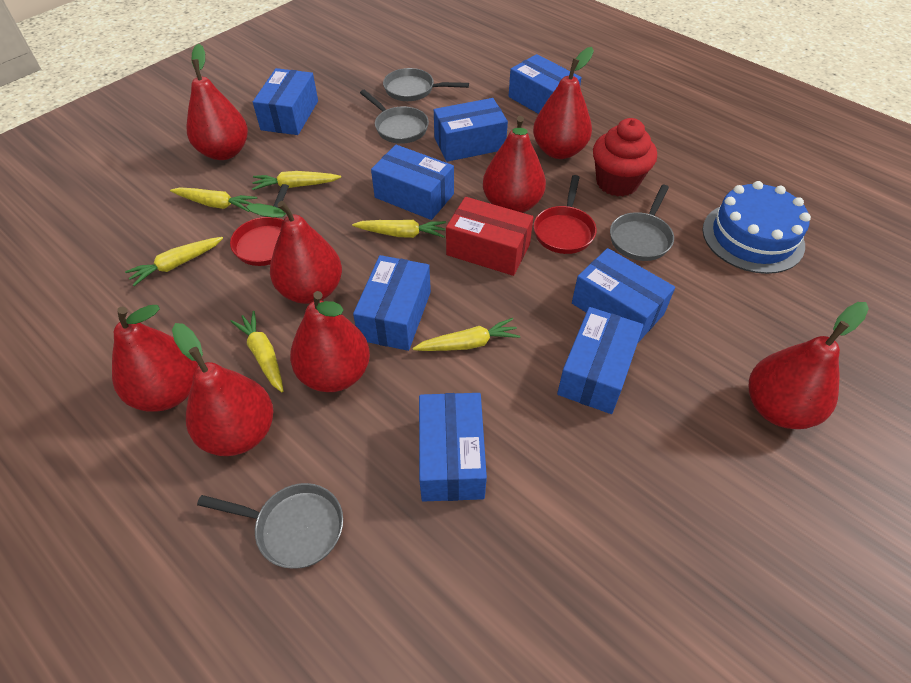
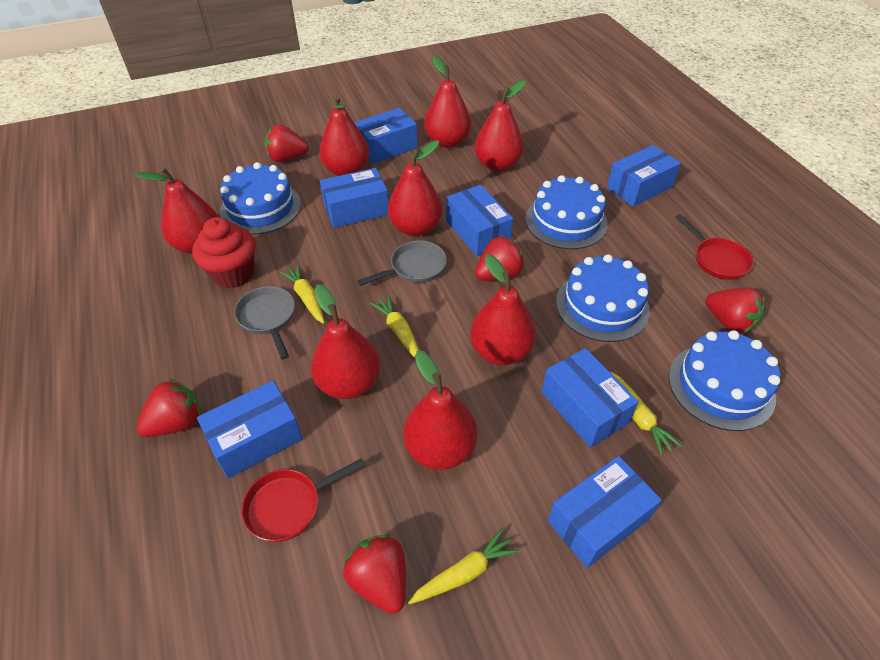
blue box: [253,68,318,135] [353,255,431,351] [371,145,454,220] [419,393,487,502] [434,98,508,162] [509,54,582,114] [557,307,644,414] [572,248,675,344] = 8 -> [197,381,302,478] [320,168,389,228] [354,108,418,164] [446,185,513,256] [541,348,639,447] [548,456,662,568] [607,145,681,207] = 7
blue cake: [702,181,811,274] = 1 -> [220,162,301,235] [525,175,608,249] [556,254,650,342] [669,330,780,431] = 4
grey pan: [197,483,343,569] [360,90,429,144] [383,68,469,101] [610,185,674,261] = 4 -> [234,286,295,359] [357,240,447,286] = 2
red box: [446,197,533,276] = 1 -> none = 0
red strawberry: none = 0 -> [136,379,201,437] [265,124,309,162] [343,534,406,614] [475,236,525,281] [706,287,765,334] = 5
yellow carrot: [125,237,223,286] [170,187,257,212] [230,311,284,392] [252,171,341,190] [352,220,446,238] [412,318,520,351] = 6 -> [280,264,325,324] [370,295,419,357] [408,528,519,604] [610,371,682,456] = 4

